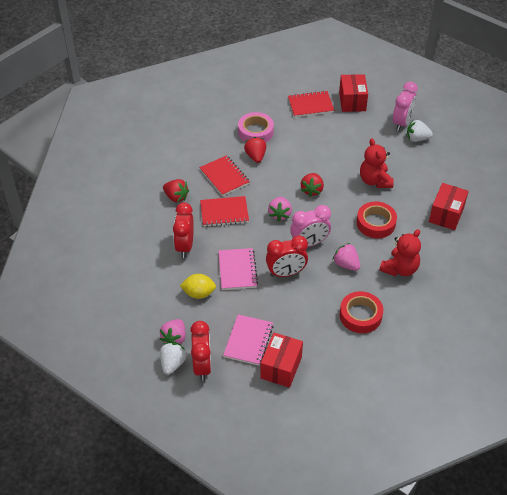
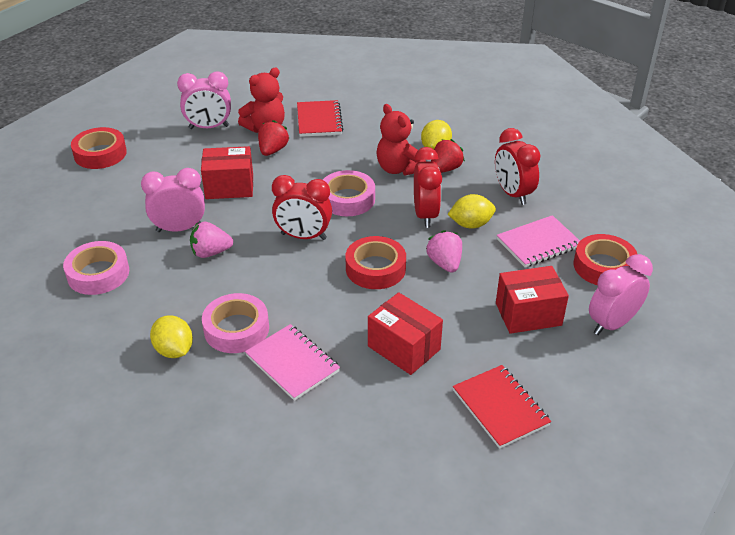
pink clock: [290,205,331,247] [393,82,418,131] = 2 -> [141,168,205,232] [177,71,231,129] [589,254,653,335] = 3
pink strawberry: [160,319,186,346] [268,197,292,221] [333,243,360,271] = 3 -> [190,222,233,258] [426,230,462,273] = 2
pink tape: [238,112,274,142] = 1 -> [63,241,129,295] [202,293,269,353] [323,170,375,216] = 3
red notebook: [199,155,250,196] [200,196,249,227] [288,91,334,117] = 3 -> [297,100,343,137] [453,365,551,449] = 2
red strawberry: [163,179,189,202] [244,137,266,163] [301,173,324,197] = 3 -> [258,120,290,156] [431,139,465,173] = 2
red tape: [340,291,383,333] [357,202,397,238] = 2 -> [71,127,127,169] [346,236,406,289] [574,234,637,285] = 3
white strawberry: [160,343,186,375] [407,120,433,142] = 2 -> none = 0
yellow lemon: [180,274,216,299] = 1 -> [150,315,193,358] [421,120,452,149] [448,194,496,229] = 3

